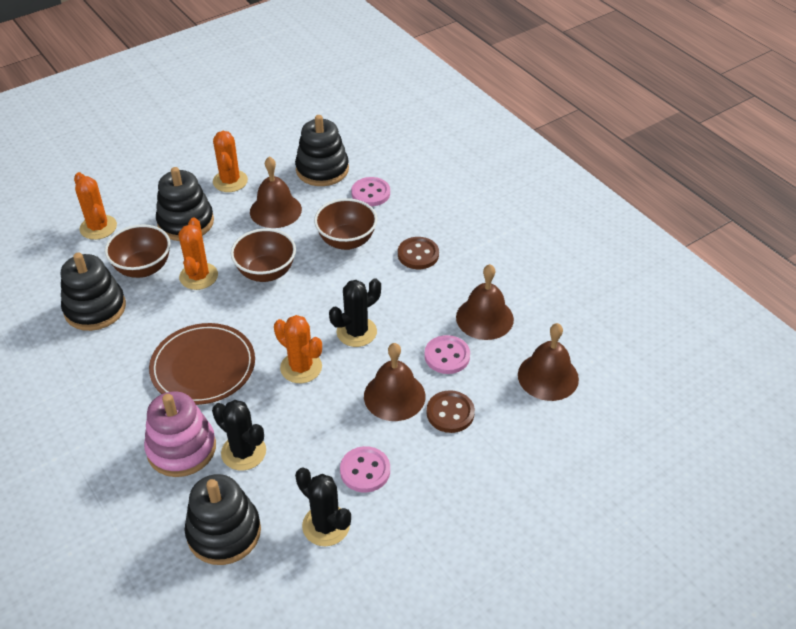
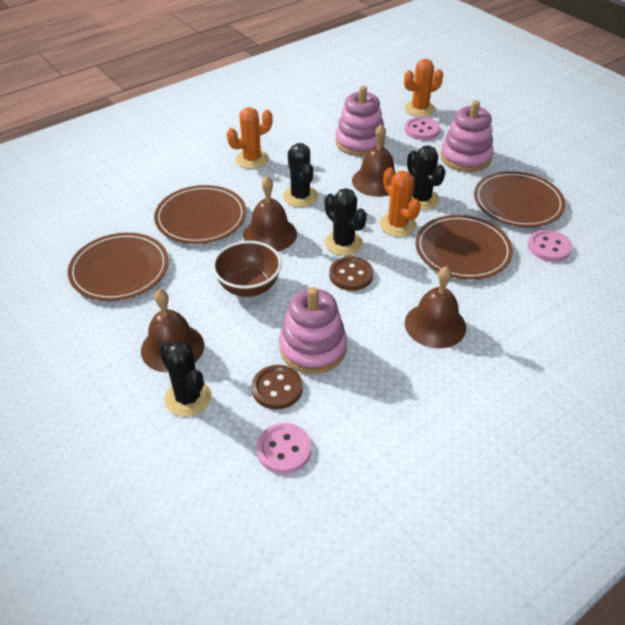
black cactus: [212,400,266,471] [295,468,351,546] [329,278,381,347] = 3 -> [159,341,211,417] [283,143,318,207] [325,188,367,256] [407,146,446,210] = 4
black stacking toy: [61,253,126,331] [156,167,214,241] [185,474,261,565] [295,115,349,186] = 4 -> none = 0
brown bowl: [105,224,171,278] [231,229,296,282] [314,198,377,250] = 3 -> [212,241,282,297] = 1
brown plate: [149,323,255,405] = 1 -> [68,233,169,301] [154,185,246,244] [416,215,513,280] [474,171,565,227] = 4
orange cactus: [74,172,117,240] [178,218,218,290] [213,131,248,192] [274,315,322,383] = 4 -> [227,107,273,169] [380,168,421,237] [404,59,443,117] = 3
pink stacking toy: [144,391,216,477] = 1 -> [279,287,347,374] [335,86,385,156] [441,100,493,172] = 3

